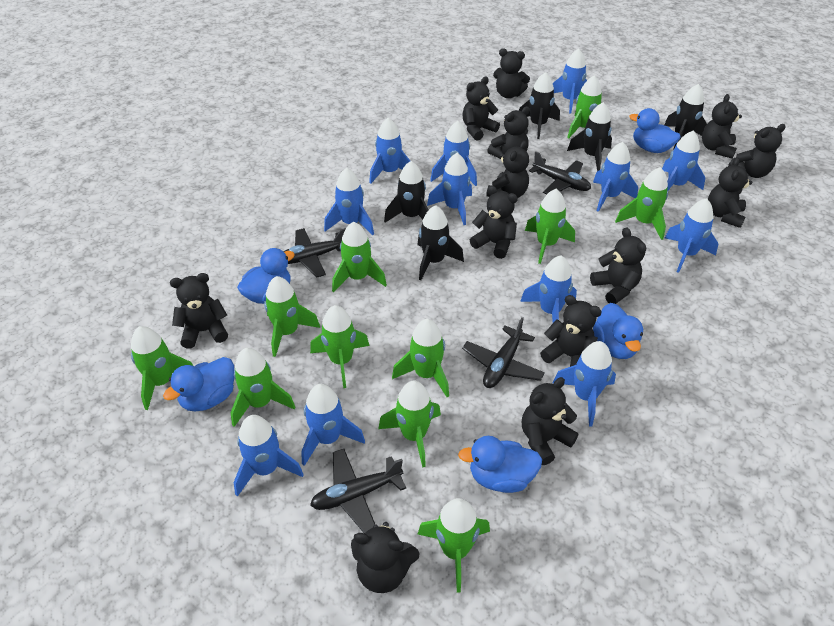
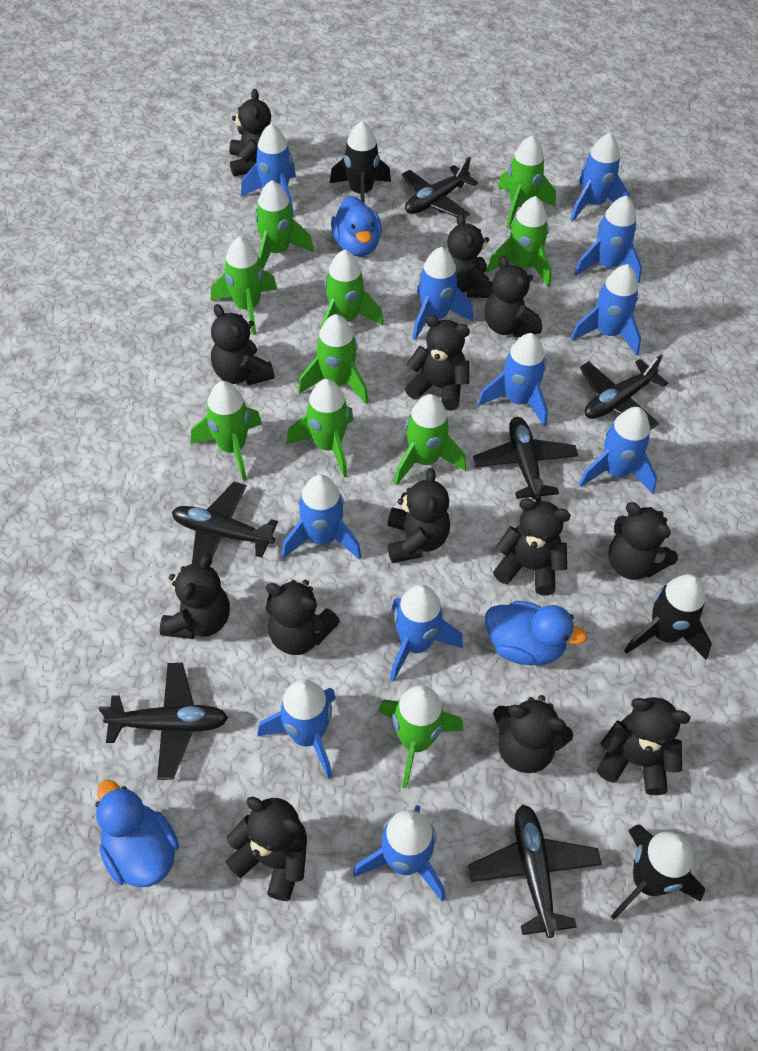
black plane: [283,228,346,277] [310,449,406,533] [462,317,545,388] [529,152,591,194] = 4 -> [98,663,228,780] [172,482,278,564] [402,157,478,218] [468,804,602,938] [473,417,579,501] [580,354,668,430] = 6
black rocket: [384,161,429,223] [418,205,464,280] [519,72,560,139] [567,102,612,171] [664,84,707,150] = 5 -> [330,121,391,204] [611,824,705,920] [624,574,712,659] = 3
blue duck: [163,357,234,412] [237,248,295,304] [458,436,542,493] [593,303,643,359] [629,108,681,153] = 5 -> [96,780,179,887] [331,196,382,256] [485,601,587,665] = 3
blue rocket: [234,415,304,497] [301,384,365,466] [324,168,374,235] [369,118,410,184] [427,153,472,225] [430,121,477,186] [520,255,577,323] [553,48,587,114] [553,341,616,427] [593,142,638,212] [662,130,705,191] [665,198,718,273] = 12 -> [241,123,296,217] [257,679,336,779] [282,474,361,559] [353,805,445,901] [390,585,463,682] [412,247,473,340] [478,333,548,427] [570,133,630,222] [571,264,641,356] [574,195,642,283] [579,407,657,494] = 11
green rocket: [131,326,193,410] [231,348,295,427] [264,276,320,357] [310,305,369,388] [332,222,387,292] [378,381,441,468] [392,319,449,397] [418,498,490,593] [525,189,575,264] [567,75,602,138] [615,167,668,240] = 11 -> [191,381,262,481] [211,237,277,335] [255,180,314,268] [286,379,353,477] [298,314,368,404] [320,250,383,330] [378,685,463,789] [394,394,466,486] [487,196,552,288] [498,135,556,229] = 10

